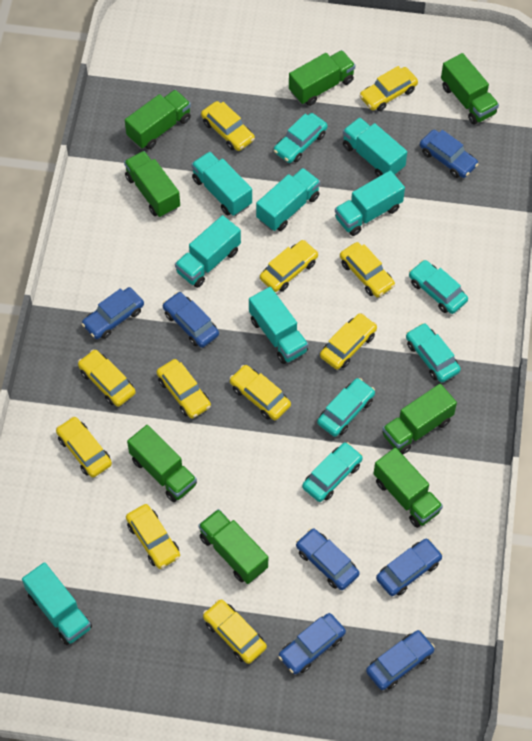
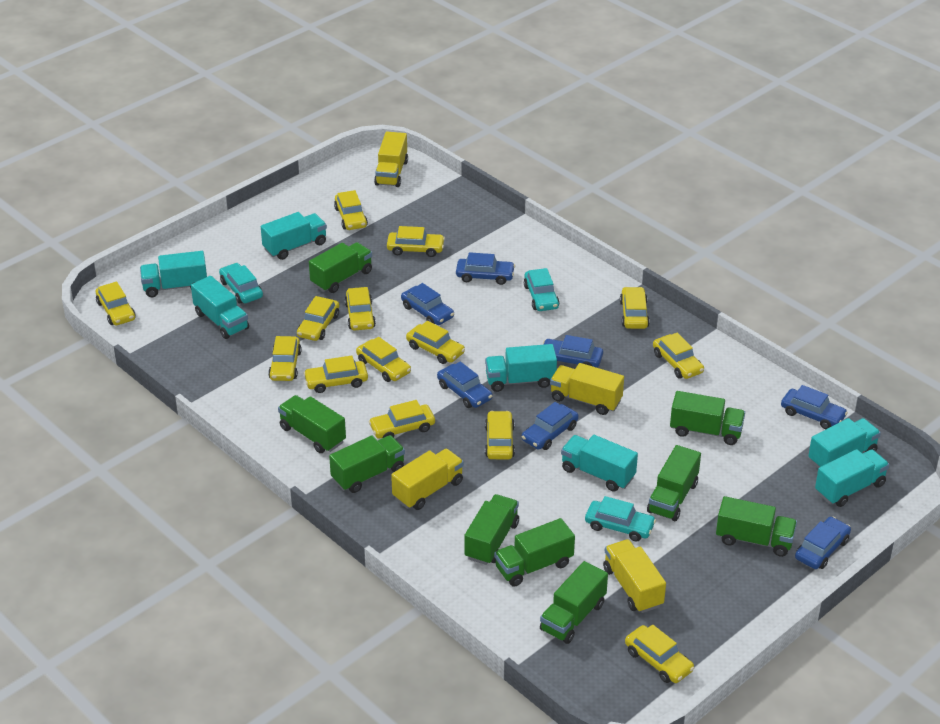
green truck: [124,151,180,217] [125,90,191,149] [127,425,197,502] [198,509,268,584] [289,50,355,106] [374,448,443,528] [382,384,457,455] [441,53,499,125] = 8 -> [278,395,346,453] [309,242,372,293] [329,435,405,493] [464,494,519,565] [494,518,575,587] [540,561,608,644] [647,445,701,521] [670,391,745,445] [716,496,797,557] = 9
turquoise car: [274,113,328,163] [302,442,363,502] [317,378,375,437] [406,323,461,382] [409,260,468,314] = 5 -> [219,263,263,303] [524,268,560,311] [585,496,656,542] = 3
yellow car: [56,416,112,478] [78,350,136,407] [126,504,180,569] [157,359,211,419] [201,101,255,151] [203,599,267,664] [230,365,291,420] [260,240,318,292] [320,313,377,370] [340,242,395,297] [360,66,418,111] = 11 -> [96,281,136,325] [268,336,302,381] [297,296,339,341] [303,356,368,393] [334,190,368,230] [345,287,376,330] [356,337,411,382] [369,400,435,439] [387,226,445,257] [406,321,465,364] [485,411,515,459] [620,287,650,329] [625,625,694,683] [653,333,704,379] = 14
yellow truck: none = 0 -> [374,132,408,187] [391,449,464,510] [550,363,624,415] [603,539,666,613] = 4

